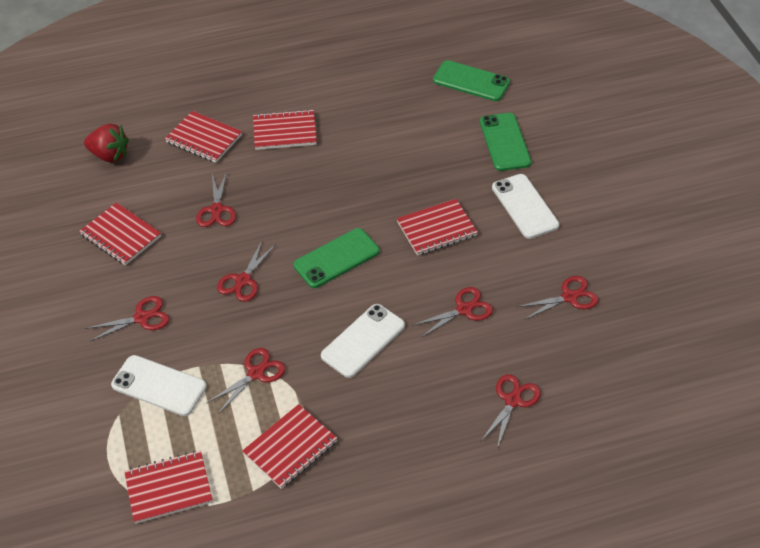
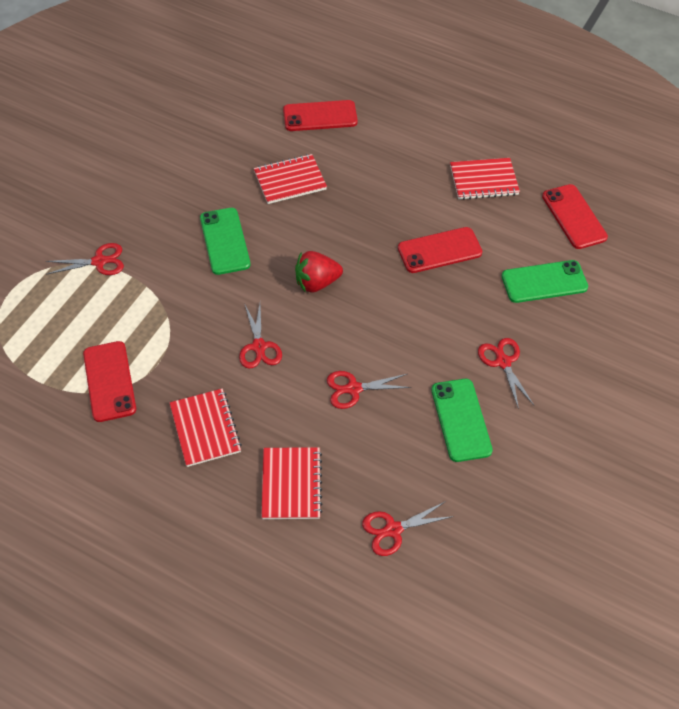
red notebook: [80,202,161,265] [124,450,213,524] [165,111,242,163] [242,404,337,489] [253,109,317,150] [397,199,478,256] = 6 -> [170,388,242,467] [254,154,327,204] [261,447,322,519] [450,158,520,200] = 4
red phone: none = 0 -> [83,341,136,422] [283,100,358,131] [398,227,482,273] [542,184,608,249] = 4
red scissors: [85,296,170,342] [196,172,236,227] [207,348,286,414] [217,241,276,302] [412,287,493,338] [481,374,541,449] [517,276,599,320] = 7 -> [46,243,124,275] [239,304,282,369] [327,371,411,409] [362,501,454,556] [478,338,534,409] = 5
white phone: [111,355,207,416] [321,304,405,378] [492,174,559,239] = 3 -> none = 0

